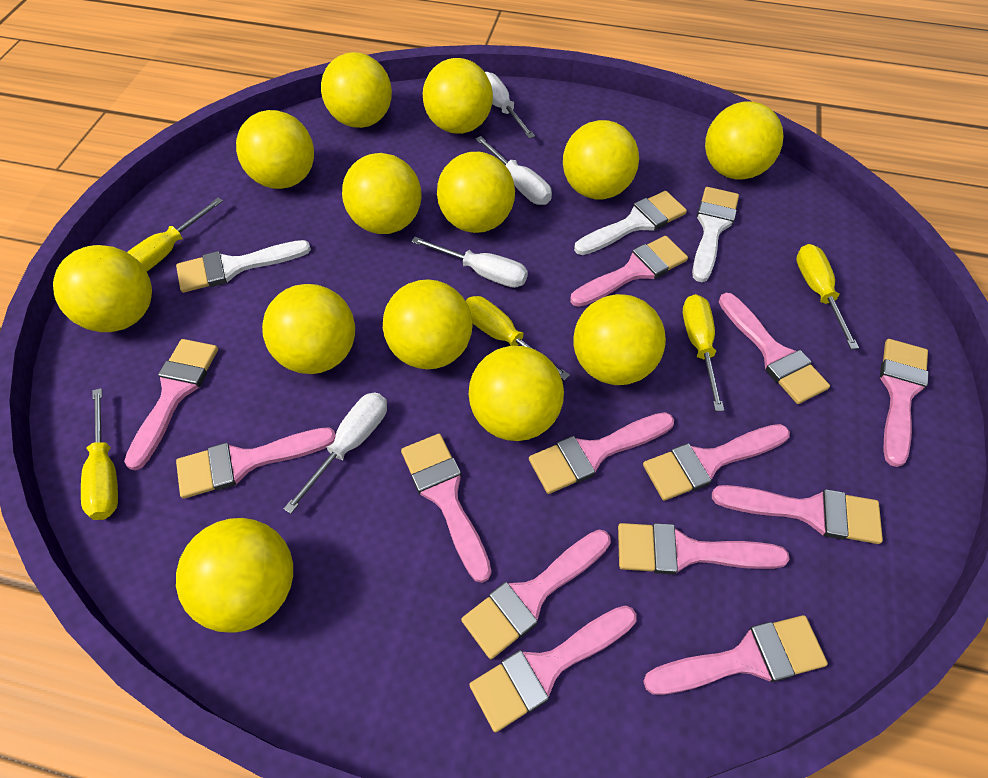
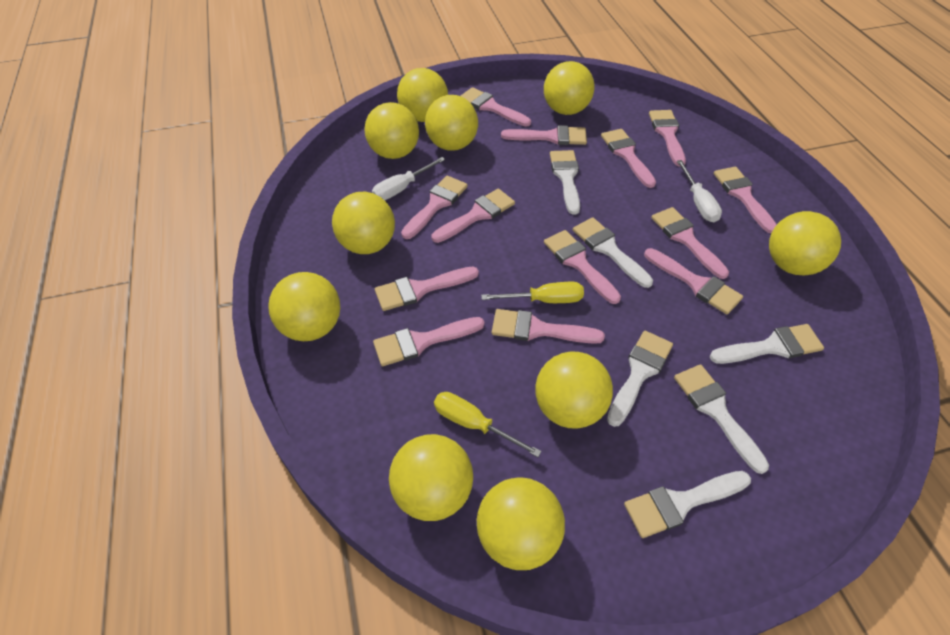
white brush: [176,240,311,293] [574,191,687,255] [692,187,739,282] = 3 -> [550,150,580,215] [573,217,653,288] [607,331,673,427] [624,471,751,538] [674,364,769,474] [710,324,824,364] = 6
white screwdriver: [284,392,387,514] [411,237,528,288] [476,136,552,205] [485,72,535,139] = 4 -> [372,157,445,200] [677,160,722,222] = 2
yellow ball: [53,245,152,332] [176,518,293,633] [236,110,314,189] [262,284,355,374] [321,52,392,128] [342,153,421,234] [383,279,473,369] [423,58,493,134] [437,152,515,233] [469,346,564,441] [563,120,639,199] [573,294,666,385] [705,101,784,180] = 13 -> [268,272,340,341] [332,192,395,254] [364,102,419,159] [389,434,473,521] [397,68,448,122] [425,95,478,151] [477,477,565,570] [535,352,613,429] [544,61,595,115] [769,211,841,275] = 10
yellow screwdriver: [81,388,118,520] [127,198,223,272] [466,296,570,381] [683,294,724,411] [796,244,859,349] = 5 -> [434,392,542,457] [481,282,584,303] = 2

